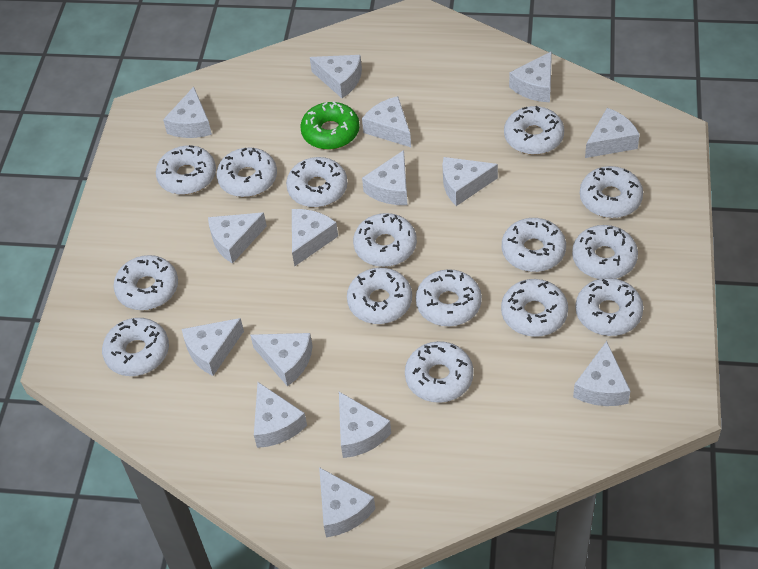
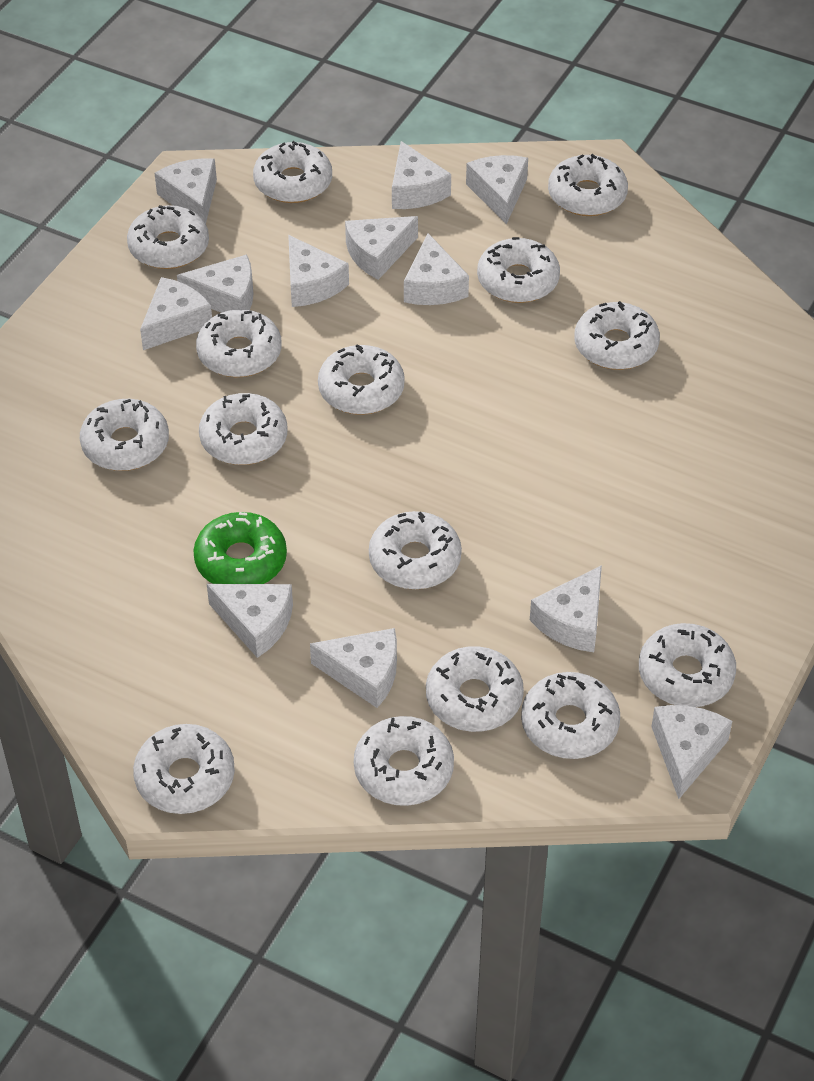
white cheese: [163,87,212,138] [182,318,244,376] [208,212,267,264] [250,333,313,387] [254,382,307,448] [292,209,338,266] [310,55,362,98] [319,467,375,537] [339,392,391,458] [362,96,411,147] [362,150,408,205] [442,157,498,206] [509,51,552,102] [573,341,631,406] [585,108,640,158] = 15 -> [140,277,212,350] [155,158,217,223] [177,254,253,313] [207,584,293,658] [288,235,349,307] [310,628,397,708] [345,216,418,280] [392,141,451,209] [404,233,469,305] [466,155,528,224] [530,565,602,652] [651,705,732,799] = 12

